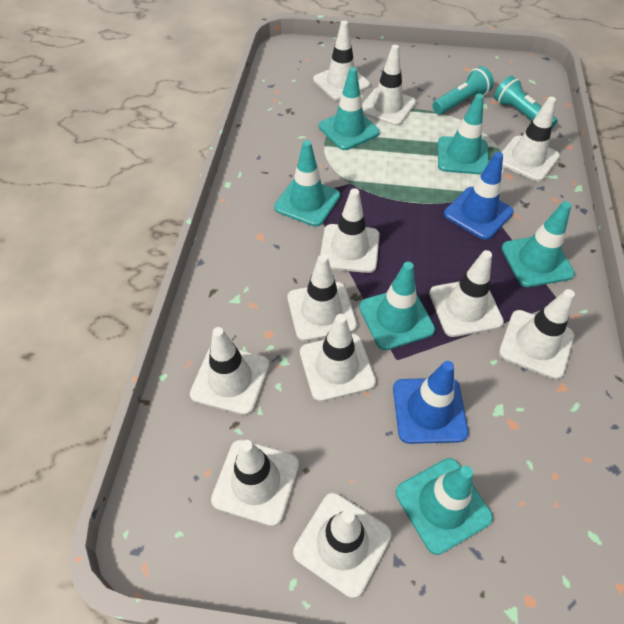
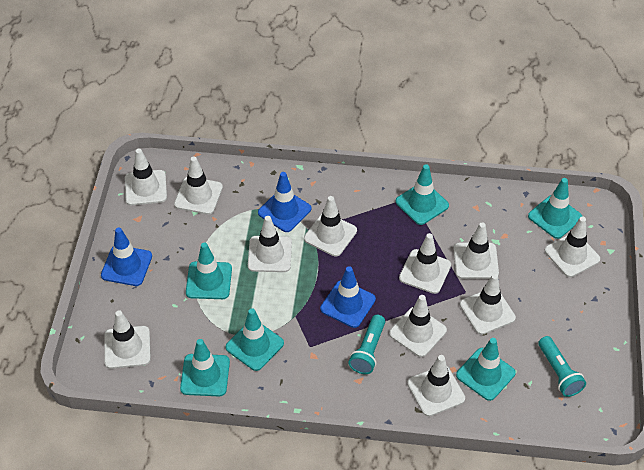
blue traffic cone: [393,361,469,444] [444,152,514,240] = 2 -> [101,227,152,286] [258,172,311,232] [320,266,376,328] = 3

